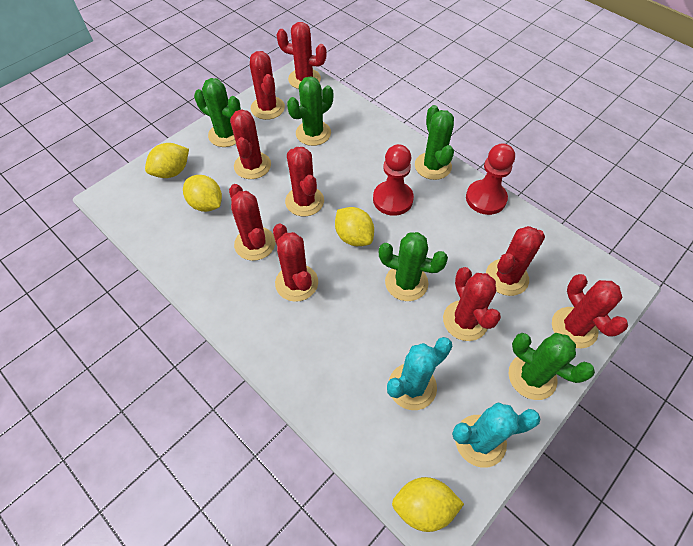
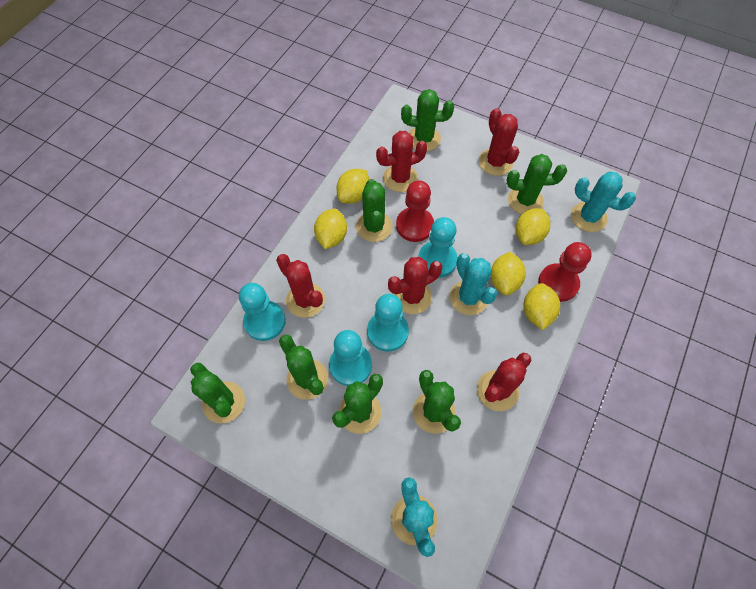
green cactus: [194,78,241,147] [287,76,333,146] [379,232,448,301] [415,105,454,180] [508,333,595,400] = 5 -> [190,363,245,423] [279,335,328,400] [332,374,383,434] [356,179,392,242] [401,89,454,152] [413,370,461,434] [507,154,567,214] = 7
red cactus: [229,184,276,261] [230,109,271,179] [250,51,285,120] [273,224,318,302] [277,22,327,89] [285,147,324,216] [443,267,501,341] [486,226,545,296] [552,274,628,348] = 9 -> [276,254,325,318] [376,131,427,192] [388,257,442,314] [477,353,531,411] [479,108,519,176] = 5
turquoise cactus: [387,337,452,410] [452,403,541,468] = 2 -> [391,477,438,557] [450,253,497,315] [571,172,636,232] = 3
turquoise pawn: none = 0 -> [239,283,286,341] [329,330,372,386] [367,294,409,351] [418,217,458,278] = 4
yellow lemon: [145,143,189,178] [183,175,222,212] [335,207,374,246] [392,477,464,532] = 4 -> [314,209,347,249] [336,169,369,204] [491,252,526,295] [516,208,550,245] [524,283,560,330] = 5

